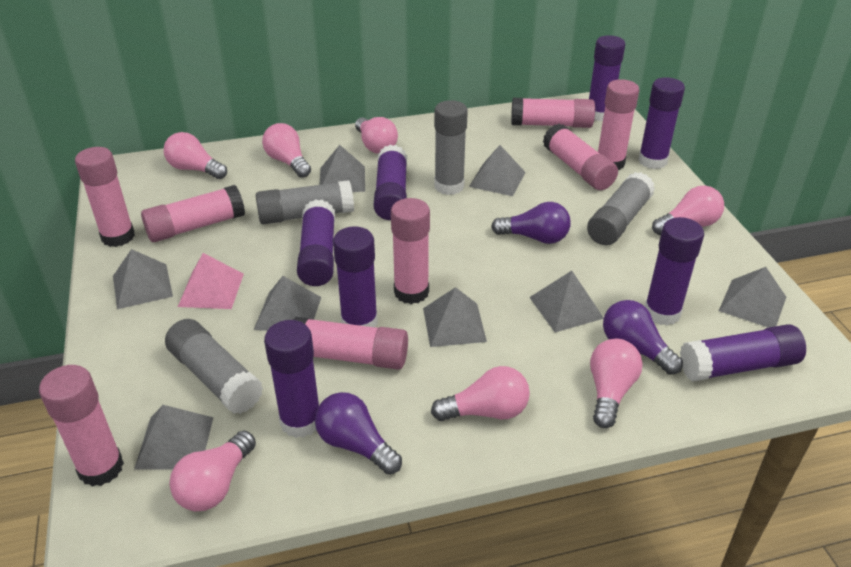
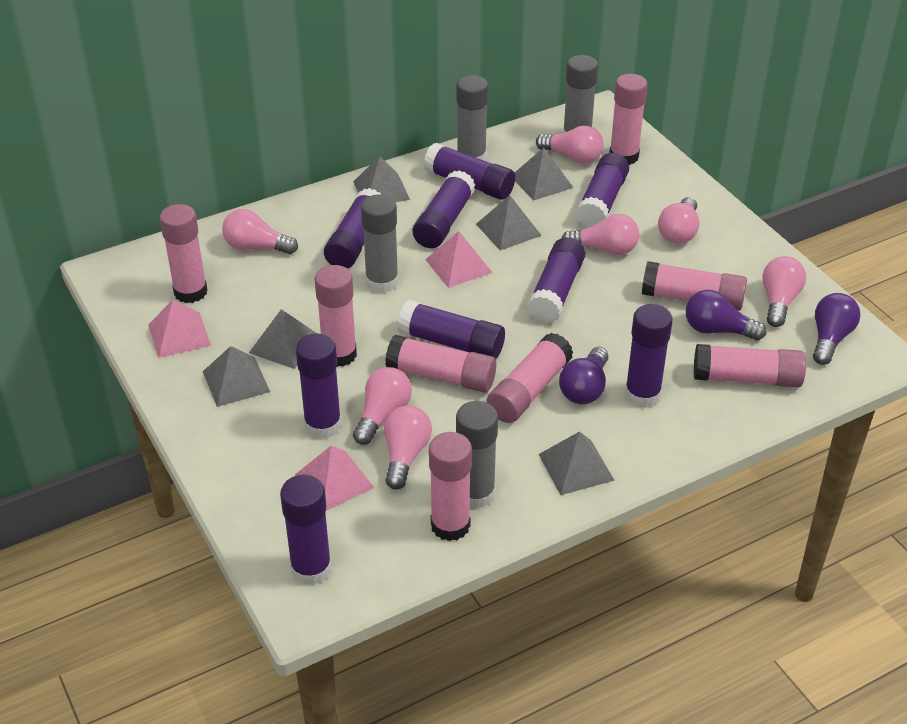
grey pyramid: [113,249,173,309] [134,405,213,470] [254,276,321,331] [319,145,365,192] [423,287,487,347] [469,145,526,196] [529,271,604,332] [719,267,786,328] = 8 -> [203,346,270,407] [249,309,317,369] [353,156,410,202] [476,195,542,250] [515,148,574,201] [539,431,615,495] = 6
pink pyramid: [178,253,244,309] = 1 -> [148,300,211,358] [295,445,374,511] [425,231,492,288] = 3
purple glue stick: [264,320,319,438] [297,199,335,286] [333,226,378,327] [374,145,407,220] [589,35,625,121] [638,77,685,169] [645,217,704,326] [680,324,806,381] = 8 -> [280,475,332,586] [296,334,341,439] [324,188,381,268] [398,300,505,359] [413,170,475,248] [424,143,515,200] [527,237,585,323] [576,153,629,228] [625,304,673,408] = 9

